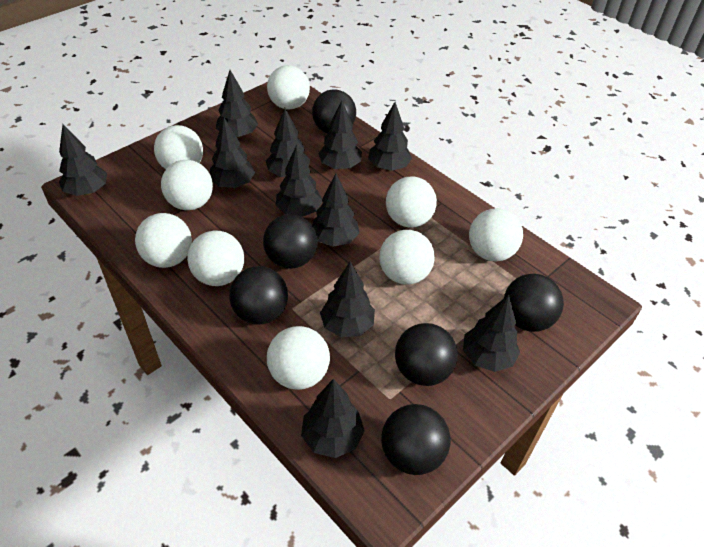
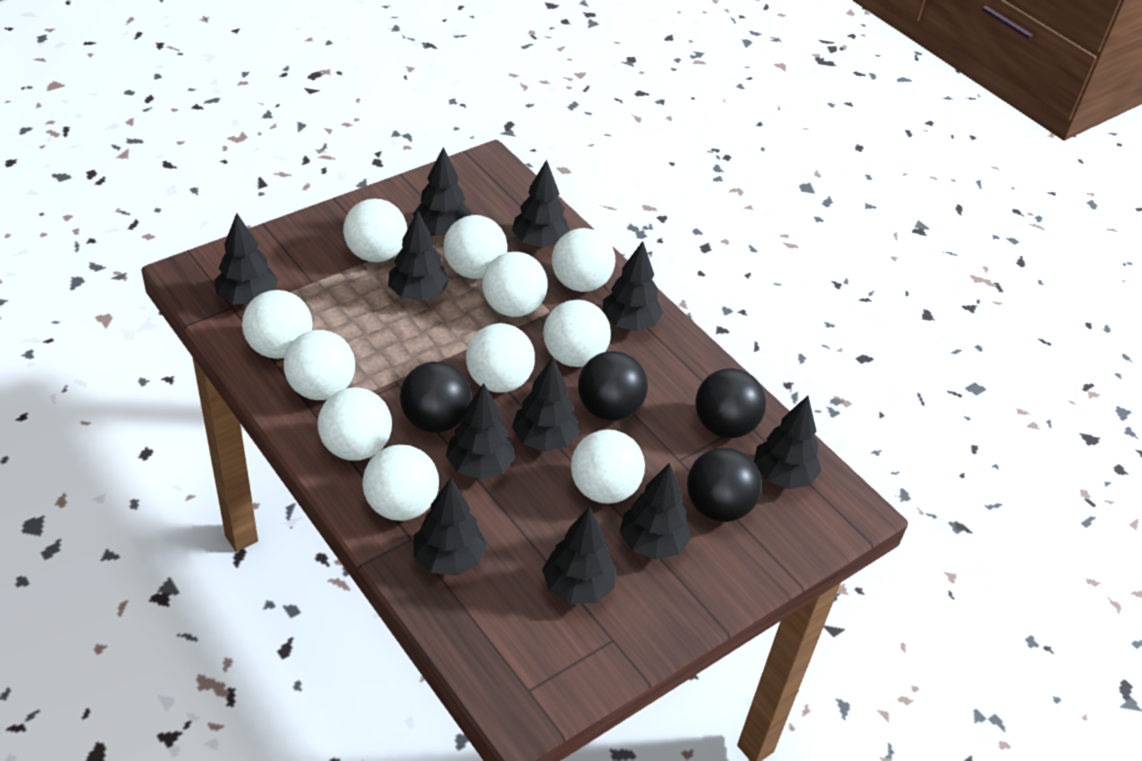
black ball: [229,266,288,325] [263,214,318,269] [312,89,356,134] [381,404,451,475] [395,323,458,386] [504,274,564,332] = 6 -> [400,361,472,433] [578,351,648,421] [687,447,762,522] [696,368,766,438] = 4
white ball: [135,213,192,268] [154,125,203,169] [161,160,213,210] [187,231,244,286] [267,65,310,110] [267,326,330,390] [379,230,435,285] [386,176,437,228] [469,208,523,261] = 9 -> [242,290,313,359] [284,330,355,400] [318,387,392,461] [343,199,407,262] [362,445,439,521] [443,215,507,279] [466,323,535,393] [482,252,548,317] [543,300,611,367] [552,228,615,292] [571,429,645,504] = 11

